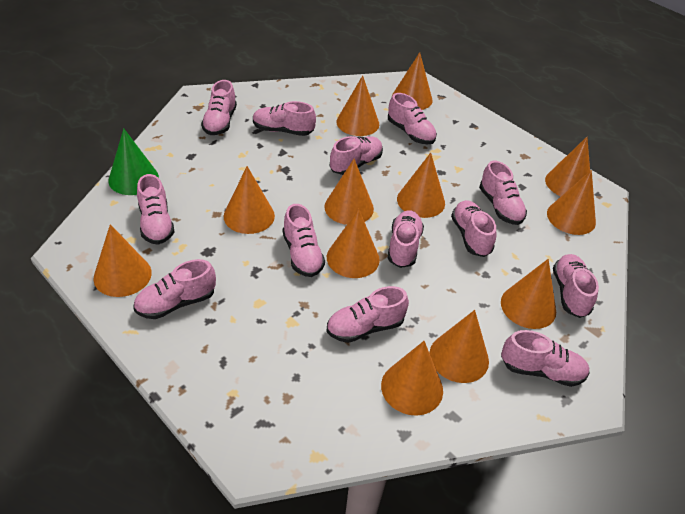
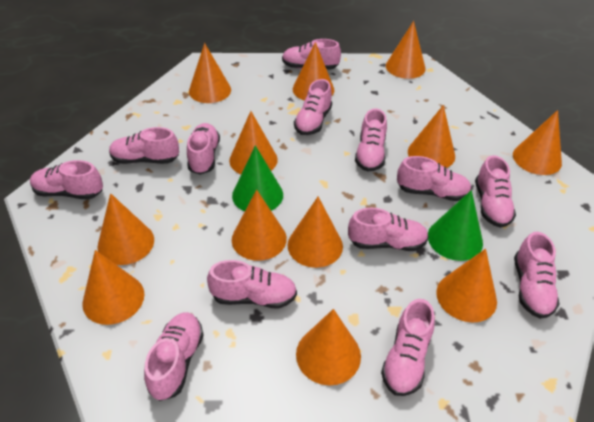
green cone: [108,128,159,195] = 1 -> [232,145,283,211] [428,190,483,261] = 2

